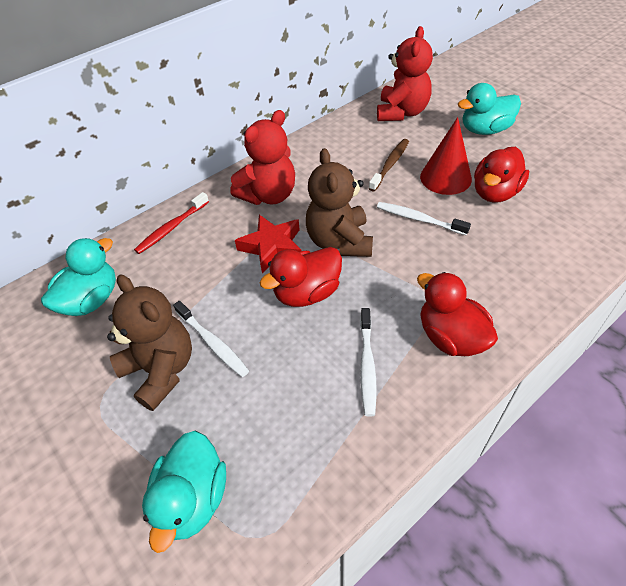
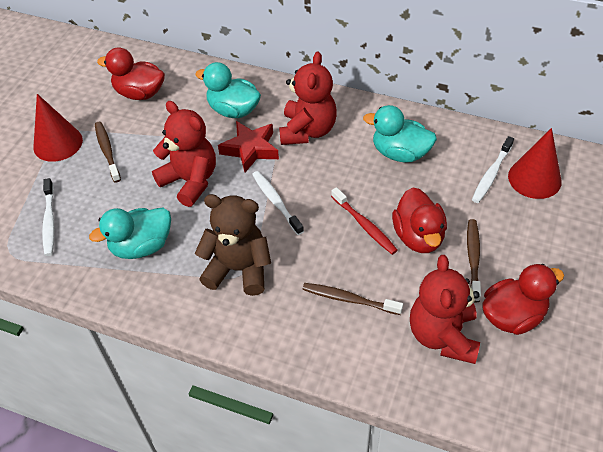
brown teddy bear: [107,275,192,411] [306,148,373,257] = 2 -> [195,194,271,296] = 1
brown toothbrush: [369,139,409,192] = 1 -> [95,122,121,183] [302,283,403,315] [467,219,481,303] = 3
red cone: [420,117,472,195] = 1 -> [33,94,83,162] [508,128,562,199] = 2
red teddy bear: [230,110,295,205] [377,26,433,121] = 2 -> [152,101,216,207] [279,52,337,145] [410,255,480,364] = 3

